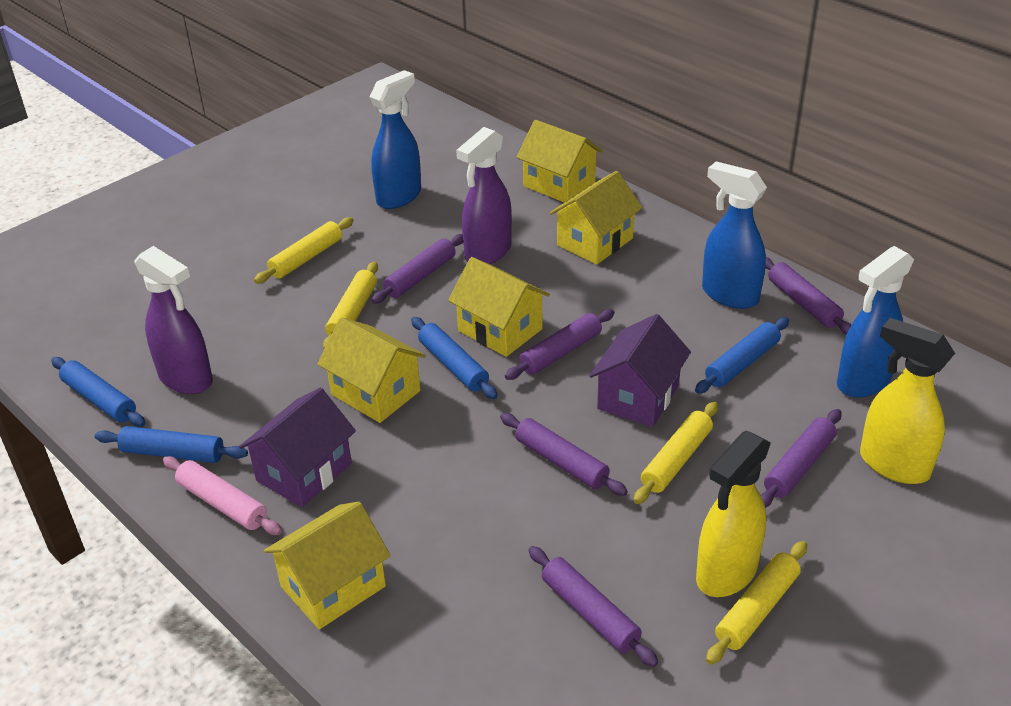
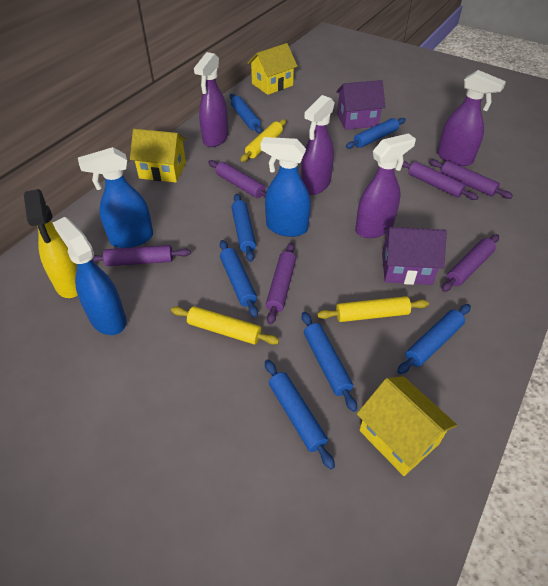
blue rolling pin: [51,357,145,427] [95,426,248,463] [411,317,498,399] [695,317,789,393] = 4 -> [220,240,258,317] [230,94,262,134] [231,194,256,262] [265,360,335,469] [302,312,357,412] [346,118,406,149] [397,304,471,374] = 7
pink rolling pin: [163,456,282,535] = 1 -> none = 0
purple spray bottle: [135,246,213,394] [456,127,512,264] = 2 -> [194,52,229,147] [301,95,335,195] [355,133,416,238] [437,70,506,166] = 4
yellow house: [264,501,391,629] [317,317,426,423] [448,257,550,357] [516,120,603,203] [550,171,642,265] = 5 -> [130,129,186,183] [248,43,298,95] [357,376,457,476] = 3
yellow rolling pin: [254,217,354,284] [323,262,378,349] [634,402,718,504] [706,541,807,665] = 4 -> [171,306,279,345] [241,119,286,162] [317,296,429,322] = 3
yellow spray bottle: [696,431,771,597] [860,318,955,484] = 2 -> [24,189,78,298] = 1

